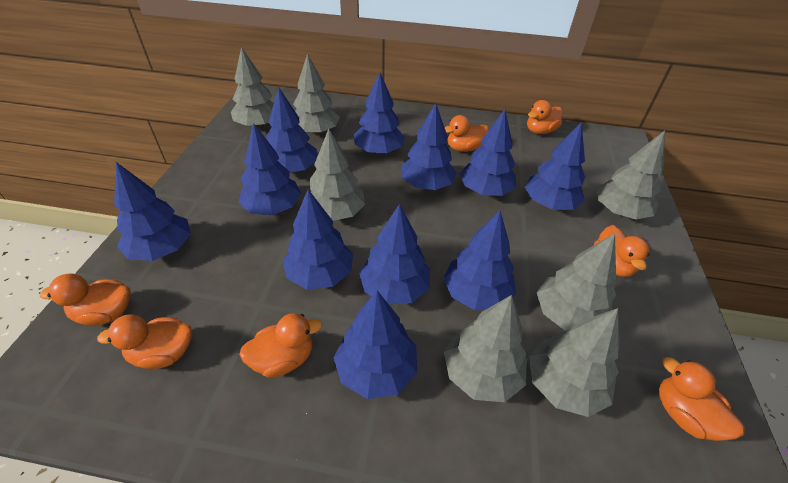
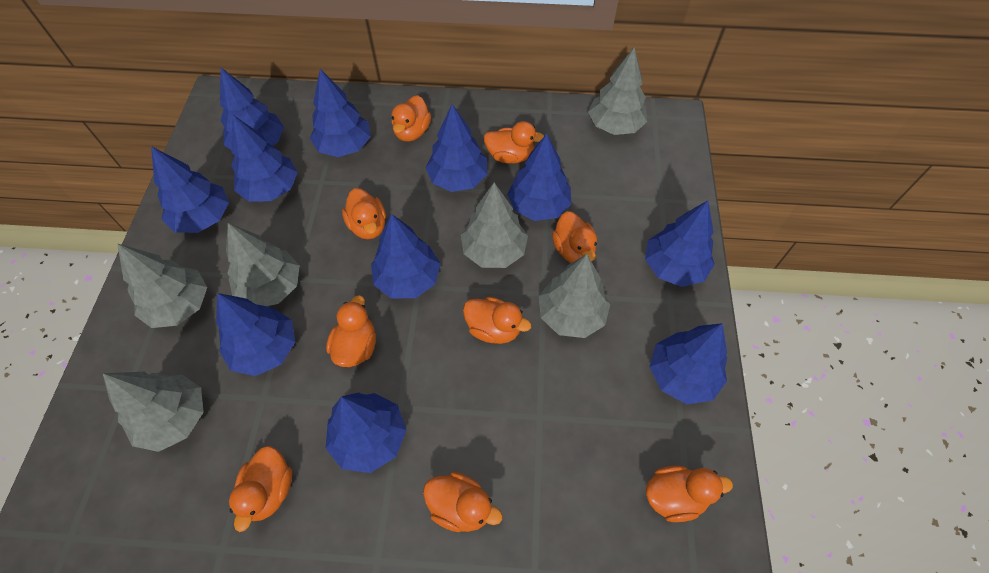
grey tree: [231,47,274,128] [293,53,340,135] [309,129,365,221] [444,295,527,402] [529,308,620,417] [537,233,616,331] [597,131,665,219] = 7 -> [103,372,204,452] [117,244,207,328] [226,223,300,306] [461,183,528,268] [539,254,610,338] [588,47,647,135] = 6
orange duck: [40,274,131,326] [97,315,192,369] [239,313,322,378] [445,115,489,152] [527,100,562,134] [594,225,649,277] [659,357,745,441] = 7 -> [229,446,292,532] [326,295,376,367] [342,188,386,239] [392,95,431,142] [423,472,503,532] [463,297,531,344] [484,121,544,164] [552,211,597,263] [646,466,733,522] = 9

